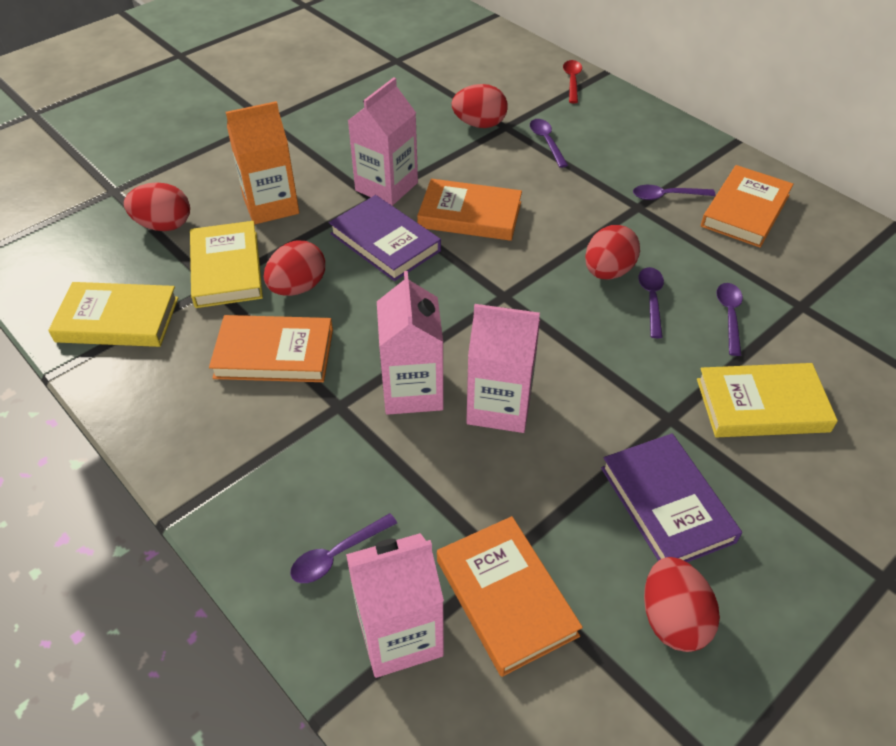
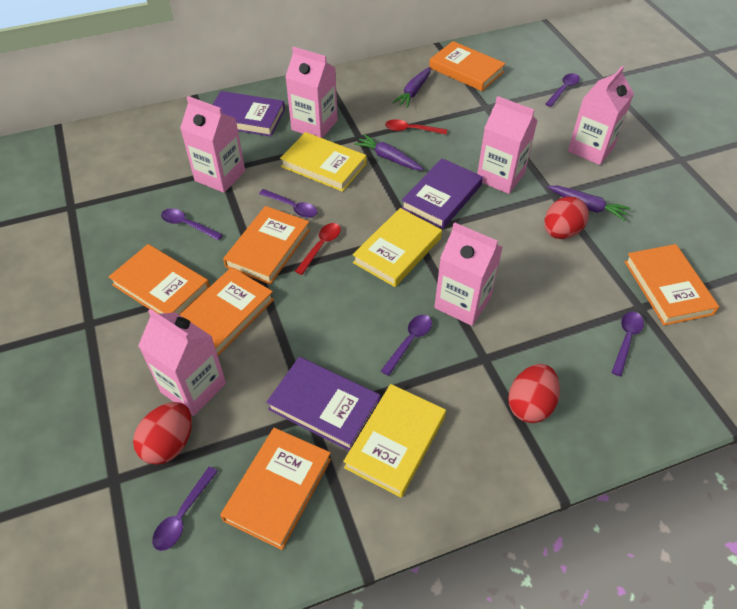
orange book: [209,315,333,382] [417,179,522,241] [437,516,583,677] [701,165,794,248] = 4 -> [109,244,210,315] [180,267,274,356] [220,428,331,550] [223,206,310,284] [429,41,506,91] [624,244,719,326] = 6
orange carton: [226,101,299,225] = 1 -> none = 0
pink carton: [346,533,444,678] [348,77,418,206] [377,271,444,415] [466,304,540,433] = 4 -> [138,309,226,416] [180,96,245,193] [286,46,338,138] [434,222,503,326] [477,96,538,194] [568,66,634,165] = 6
purple book: [329,195,441,281] [601,433,742,562] = 2 -> [212,91,285,137] [266,357,381,451] [402,158,483,229] = 3
purple carrot: none = 0 -> [354,134,424,170] [392,67,431,108] [548,186,631,221] = 3
purple spoon: [290,513,397,583] [530,119,568,168] [633,185,716,200] [638,267,664,338] [716,283,743,356] = 5 -> [152,467,218,551] [161,208,223,240] [259,189,317,218] [381,315,432,376] [545,73,580,107] [611,311,644,376] = 6
red egg: [124,182,190,231] [264,240,325,296] [452,84,508,128] [585,225,640,280] [644,557,720,652] = 5 -> [133,402,192,465] [508,364,560,423] [544,196,589,239] = 3
red spoon: [563,60,582,103] = 1 -> [295,223,341,275] [385,119,447,135] = 2

